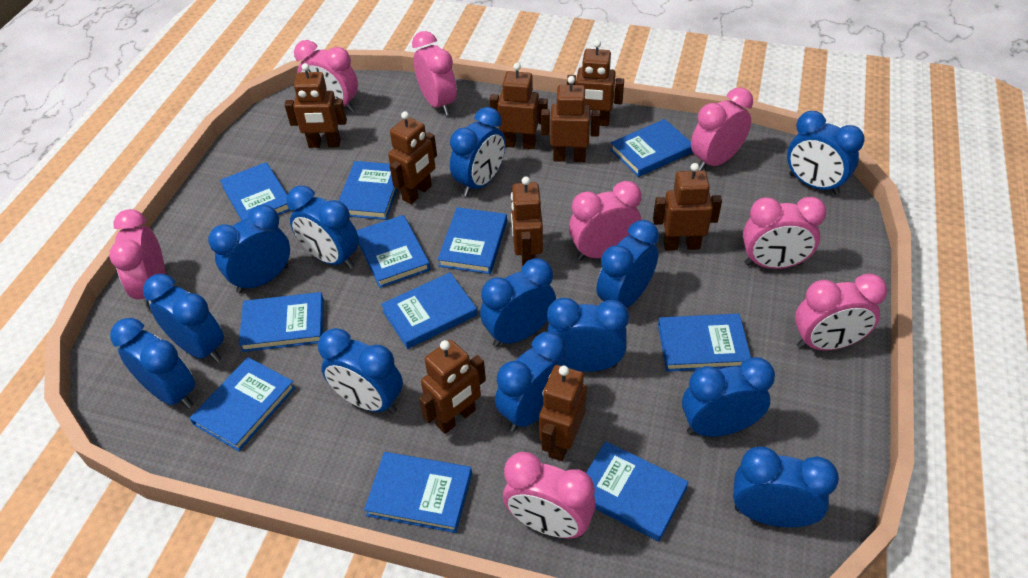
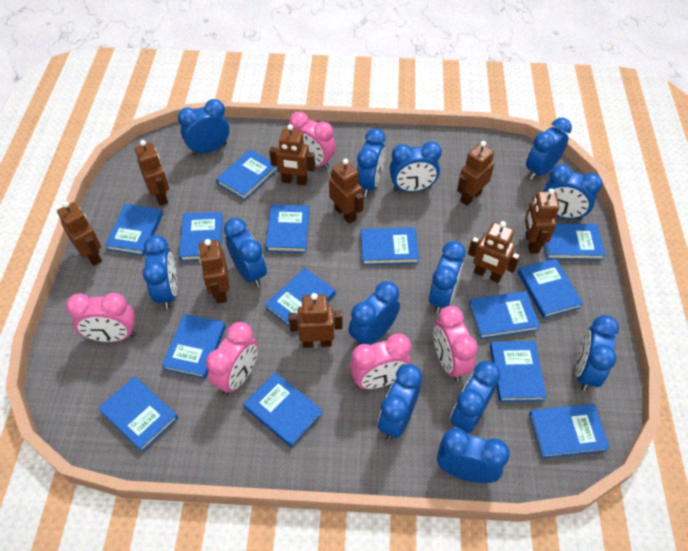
blue book: [190,357,296,451] [220,162,290,221] [239,292,324,352] [339,161,398,220] [356,215,430,288] [364,452,472,533] [381,272,477,349] [438,207,507,274] [586,441,688,542] [610,119,693,177] [658,314,751,372] = 11 -> [98,376,178,452] [105,204,163,256] [162,314,226,379] [179,212,223,261] [216,150,278,200] [244,372,323,448] [265,205,310,253] [265,268,335,327] [361,227,419,265] [469,291,540,339] [490,341,547,402] [518,258,583,319] [529,404,610,459] [544,224,605,260] = 14
pink clock: [109,209,165,309] [294,40,358,112] [412,31,457,115] [503,452,596,538] [569,181,641,260] [691,87,753,171] [743,197,827,269] [795,273,887,351] = 8 -> [66,293,136,342] [206,322,258,396] [289,112,336,170] [350,333,411,389] [433,306,478,382] = 5

